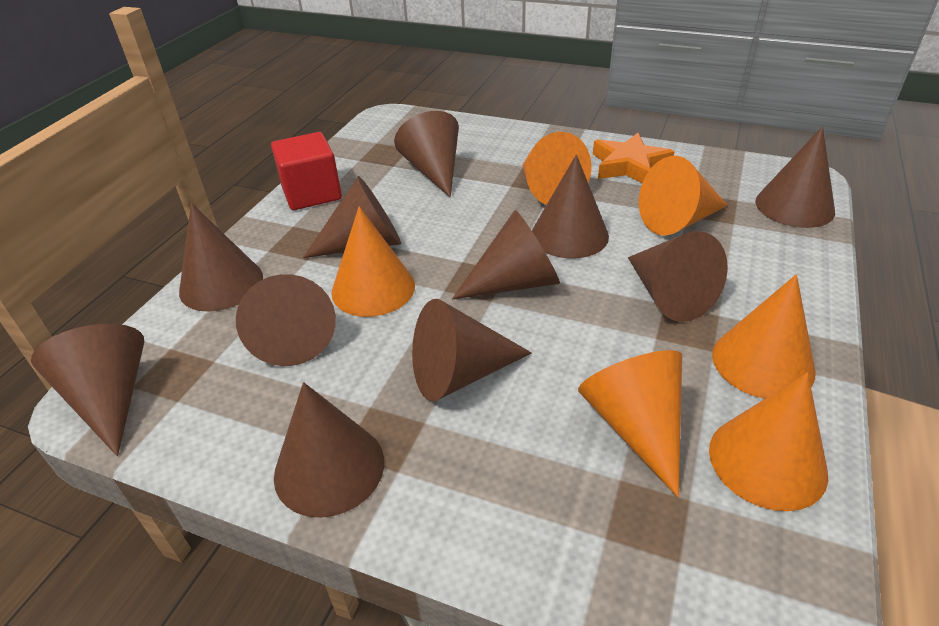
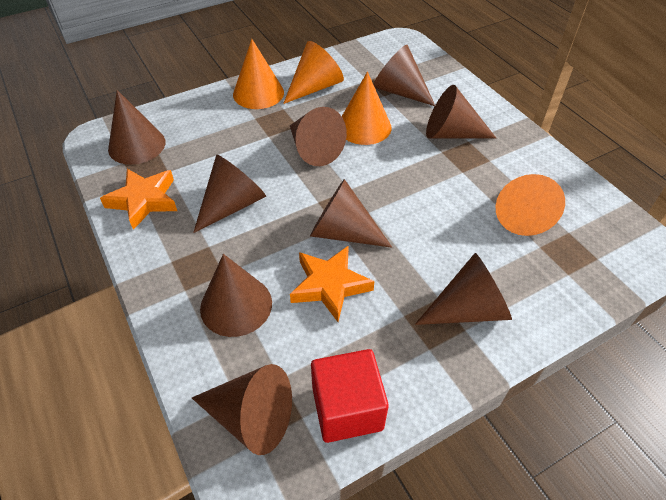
brown cone: [31,324,144,456] [179,203,263,312] [236,274,336,366] [274,382,384,518] [303,176,401,258] [394,111,459,197] [412,299,532,401] [452,210,560,299] [532,155,609,259] [628,231,728,322] [755,126,835,228] = 11 -> [108,90,165,165] [192,364,292,455] [193,155,266,233] [200,254,272,337] [290,107,347,166] [310,179,392,248] [373,45,435,106] [415,253,512,325] [426,85,496,138] = 9
orange cone: [331,206,415,317] [522,132,592,205] [578,350,682,497] [639,156,728,236] [709,373,828,511] [712,274,816,399] = 6 -> [233,39,284,109] [283,41,344,104] [342,72,391,145] [496,174,565,236] = 4
orange star: [593,133,675,183] = 1 -> [100,169,177,230] [290,245,374,322] = 2

